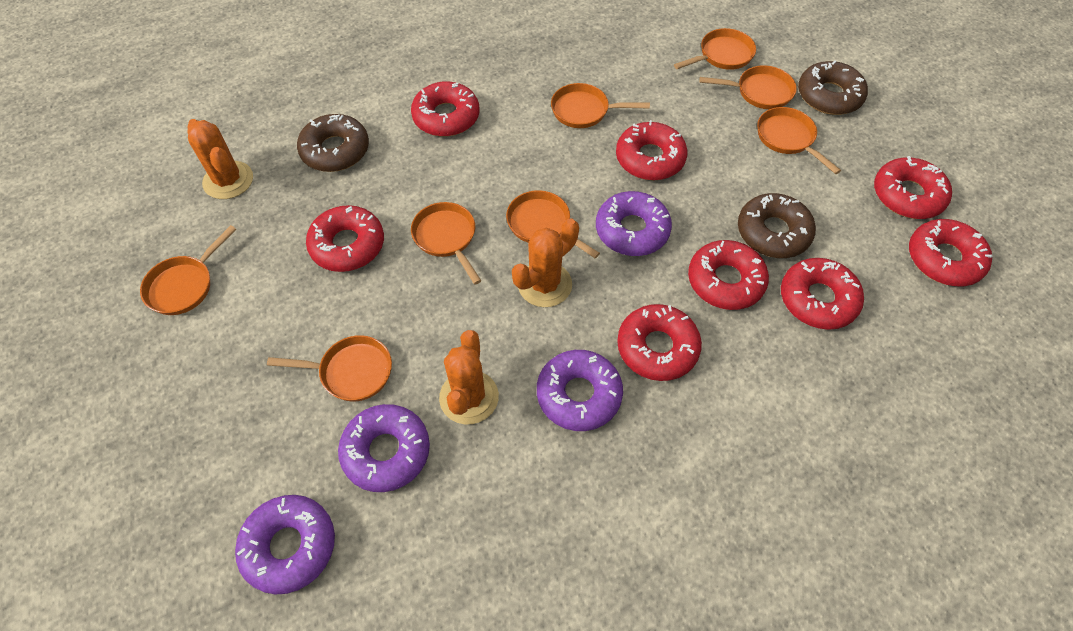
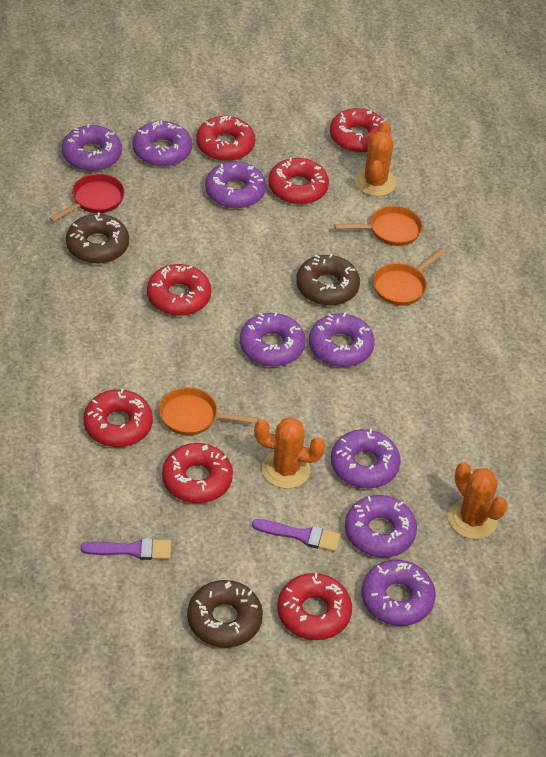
orange pan: [140,225,236,315] [267,335,392,402] [411,202,482,285] [506,190,600,258] [551,83,650,128] [674,28,756,70] [699,65,797,109] [757,107,841,174] = 8 -> [159,387,258,435] [334,206,423,246] [373,248,446,306] = 3
purple brush: none = 0 -> [81,538,171,560] [252,519,341,552] = 2
purple donut: [235,495,335,595] [338,404,430,492] [537,350,623,431] [596,191,672,256] = 4 -> [62,124,122,171] [132,121,192,167] [205,161,266,209] [240,312,305,367] [309,312,375,367] [331,429,401,488] [345,495,417,558] [361,560,436,626] = 8
red donut: [306,205,384,272] [411,81,479,137] [616,120,687,180] [617,304,702,381] [688,240,769,310] [781,258,864,330] [874,156,952,219] [909,219,992,286] = 8 -> [83,389,153,447] [147,264,212,316] [162,443,233,503] [196,116,255,161] [269,158,329,205] [277,573,352,640] [330,108,384,153] = 7
red pan: none = 0 -> [49,174,125,222] = 1

